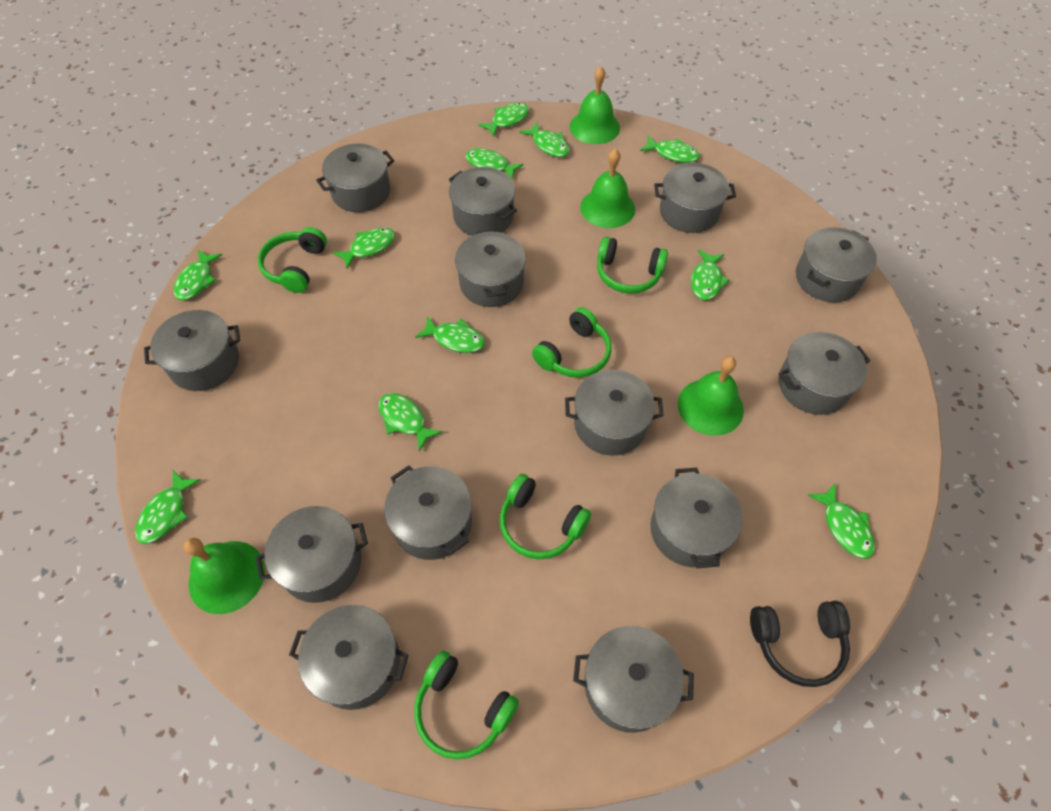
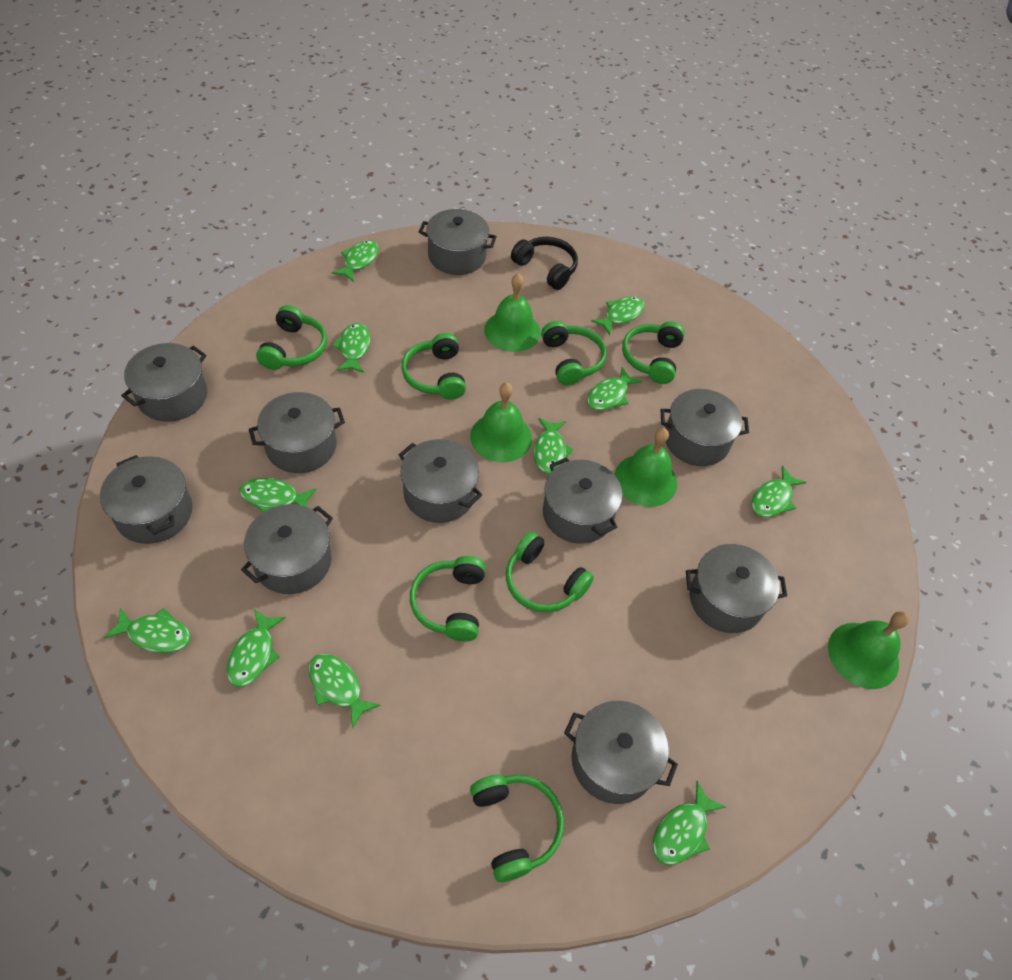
green headphones: [258,227,327,293] [414,651,519,759] [500,474,591,559] [532,307,612,378] [597,236,668,294] = 5 -> [256,305,327,370] [402,333,466,400] [410,556,486,641] [470,775,564,882] [506,532,594,612] [541,321,607,385] [622,321,685,384] = 7
grey pot: [144,310,240,391] [256,506,368,603] [289,605,408,710] [316,143,394,212] [384,465,472,560] [449,167,517,236] [455,230,526,307] [565,370,664,456] [573,626,694,733] [650,468,743,568] [654,163,736,233] [778,332,870,415] [796,227,877,302] = 13 -> [100,455,193,544] [121,343,207,422] [241,504,333,594] [249,392,345,473] [399,439,482,523] [419,209,497,275] [543,458,623,544] [564,701,678,804] [661,389,749,466] [686,544,787,633] = 10

